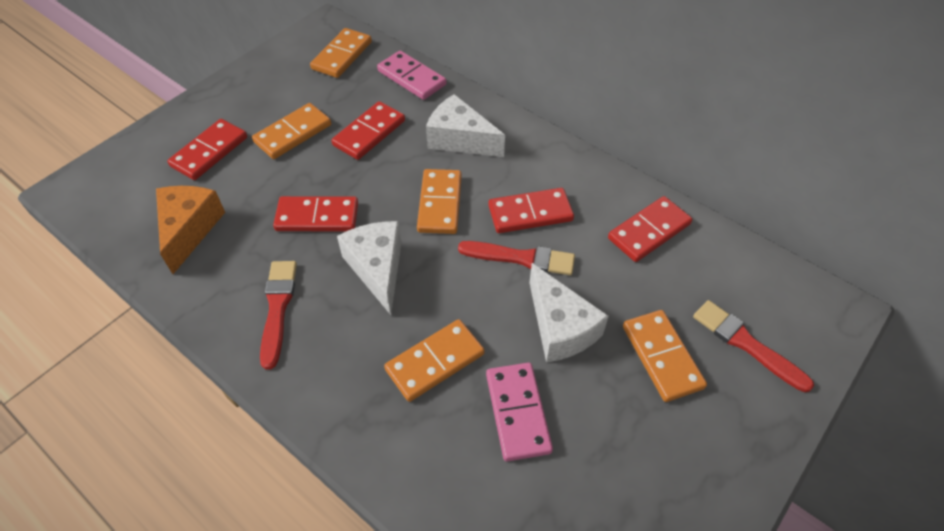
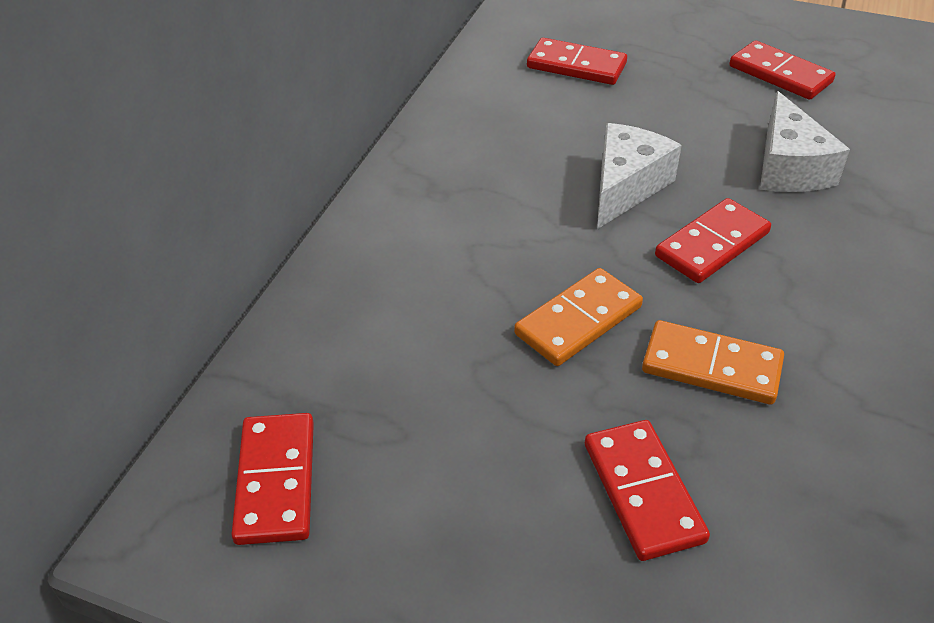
orange cheese: [156,186,225,274] = 1 -> none = 0
orange domino: [252,103,331,159] [310,28,372,78] [384,319,485,402] [417,169,462,234] [623,310,707,402] = 5 -> [514,268,643,366] [642,320,784,405] = 2
pink domino: [377,51,446,100] [486,363,553,462] = 2 -> none = 0
red brush: [260,261,297,370] [458,241,575,275] [693,300,814,392] = 3 -> none = 0
white cheese: [337,221,402,315] [426,94,505,157] [529,263,609,363] = 3 -> [597,123,682,229] [760,91,850,192] = 2

